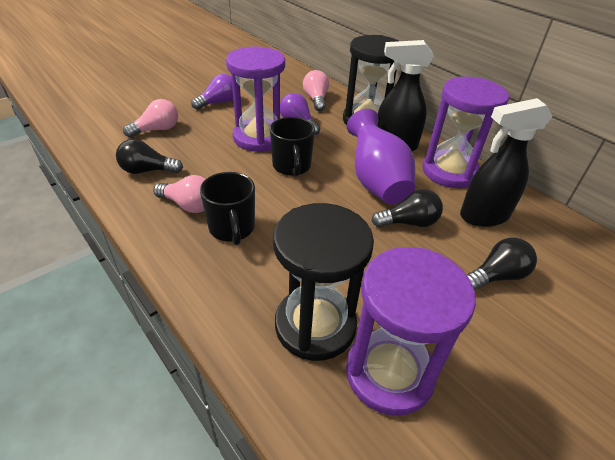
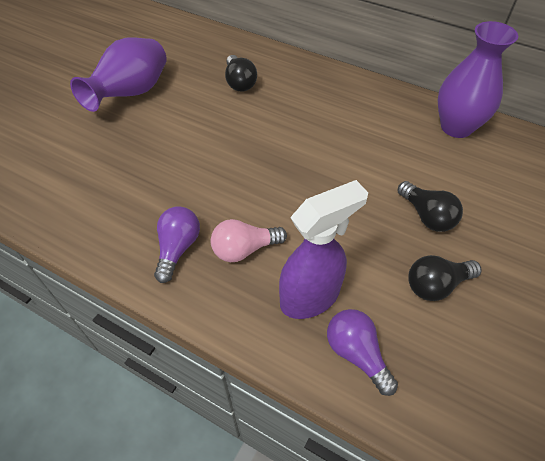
black hourglass: [273,203,374,361] [343,35,398,125] = 2 -> none = 0
black mug: [200,172,255,245] [270,117,315,177] = 2 -> none = 0
black spray bottle: [377,40,434,151] [460,98,553,227] = 2 -> none = 0
pink light bulb: [123,99,178,138] [153,175,206,213] [303,70,329,111] = 3 -> [210,219,287,262] = 1
purple hourglass: [226,47,285,152] [346,247,476,416] [422,77,509,188] = 3 -> none = 0
purple spray bottle: none = 0 -> [279,180,368,319] = 1
purple vase: [347,109,415,205] = 1 -> [70,37,167,112] [438,21,518,138] = 2

